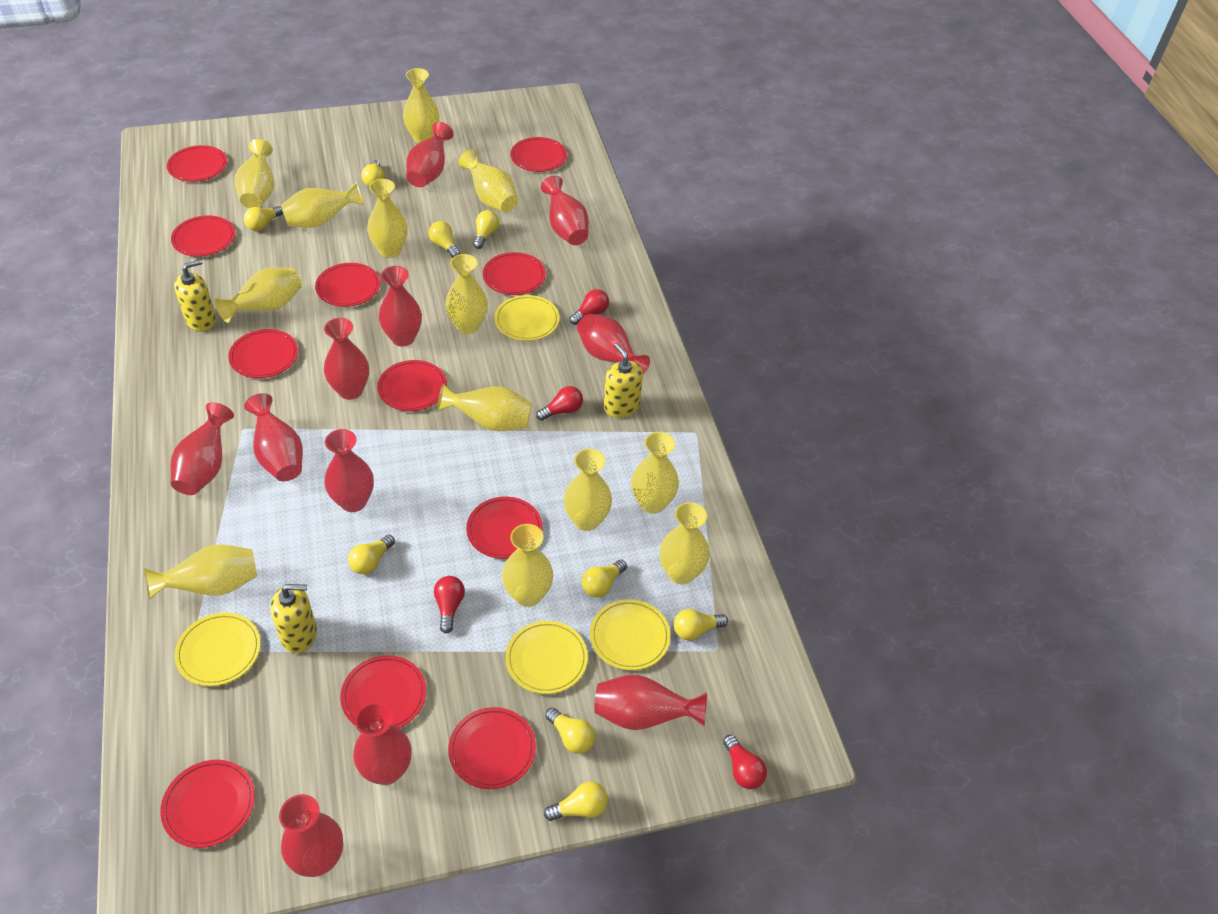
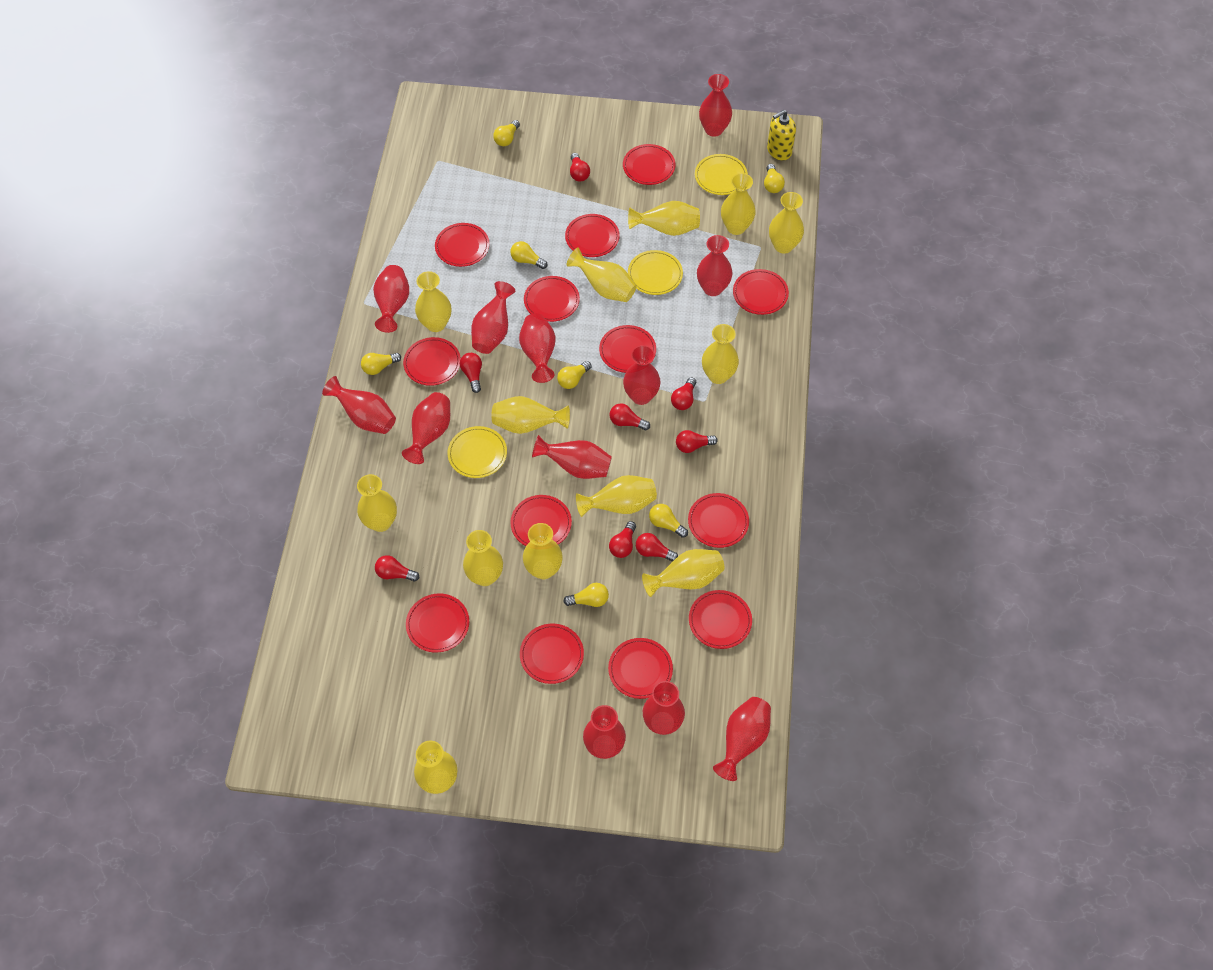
red light bulb: [434,576,465,633] [536,386,583,421] [570,289,609,325] [723,735,767,789] = 4 -> [375,555,419,582] [460,353,482,393] [570,153,590,181] [609,521,636,558] [610,403,650,430] [636,533,678,562] [671,377,696,410] [676,430,717,453] = 8
red plate: [160,760,255,848] [167,145,227,182] [171,216,235,257] [228,329,298,378] [315,263,380,307] [340,655,426,728] [377,360,447,411] [448,707,536,789] [466,497,542,559] [483,252,546,295] [510,137,567,172] = 11 -> [403,337,461,386] [406,594,469,653] [435,223,489,267] [510,495,572,546] [520,624,584,684] [524,276,580,322] [565,214,620,257] [599,325,656,373] [608,638,673,699] [623,144,676,185] [688,493,749,548] [689,590,752,649] [733,269,789,315] = 13
red vase: [171,402,234,495] [244,393,303,482] [279,794,343,877] [324,318,369,400] [325,429,374,512] [353,702,411,785] [379,266,422,347] [406,122,454,187] [541,176,589,245] [577,314,650,374] [594,675,707,730] = 11 -> [322,376,396,434] [373,265,409,333] [402,392,450,464] [471,281,515,354] [519,313,556,383] [532,435,612,479] [583,705,626,759] [623,345,661,405] [643,681,685,735] [697,235,733,296] [699,74,732,137] [713,697,771,781] = 12
yellow light bulb: [244,206,283,231] [348,535,395,574] [361,160,385,186] [429,221,460,258] [473,210,499,249] [544,782,608,821] [545,707,596,754] [582,559,627,597] [674,609,728,640] = 9 -> [361,353,401,375] [493,120,520,146] [510,241,548,269] [557,361,592,389] [563,583,609,607] [649,504,688,538] [764,164,785,193] = 7
yellow plate: [174,613,261,686] [494,295,560,341] [505,621,588,694] [590,599,671,670] = 4 -> [448,426,507,478] [628,250,683,295] [695,154,748,195] = 3
yellow soap dispenser: [174,260,216,331] [270,584,317,653] [604,343,643,418] = 3 -> [767,110,796,161] = 1

